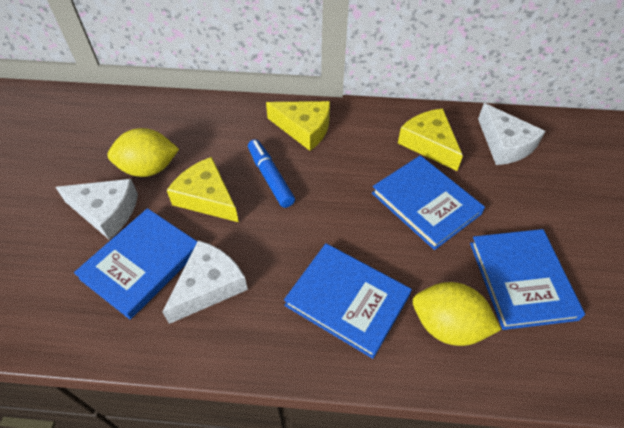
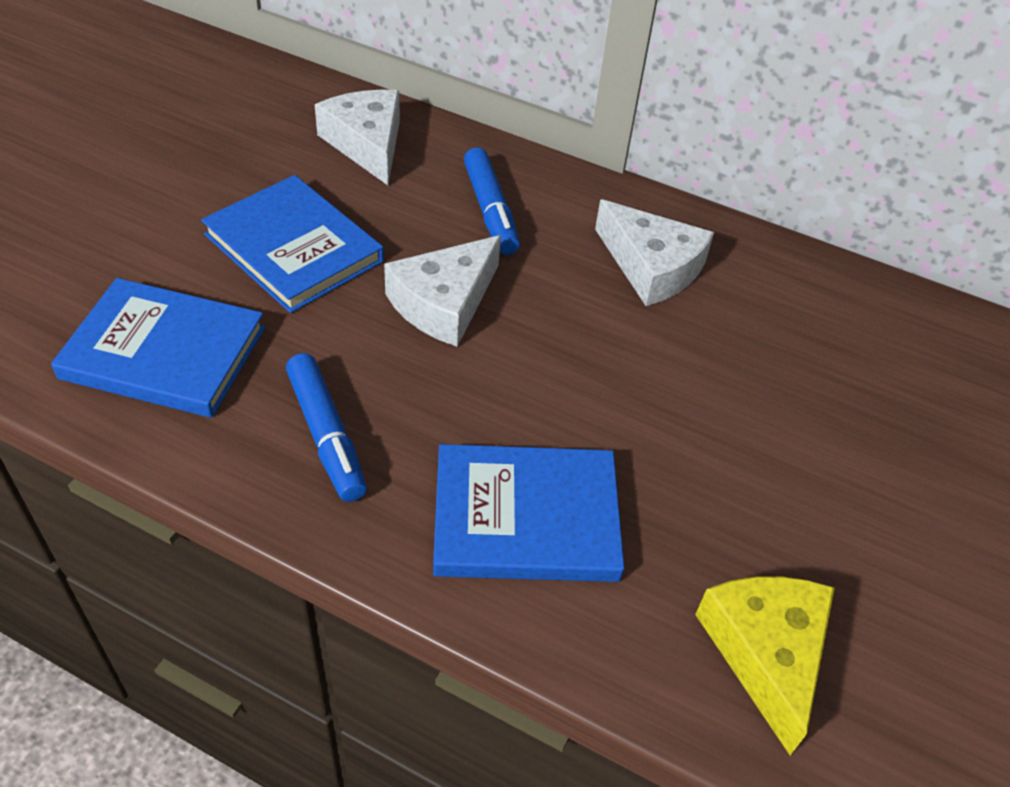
blue book: [74,208,197,320] [284,243,412,359] [372,155,485,250] [470,229,585,330] = 4 -> [51,278,265,418] [201,175,384,313] [433,444,624,582] = 3
blue marker: [248,139,295,208] = 1 -> [286,353,367,502] [464,148,520,255] = 2
yellow cheese: [167,157,239,222] [266,101,330,151] [398,109,463,171] = 3 -> [695,576,835,755] = 1
yellow lemon: [107,128,179,177] [413,282,502,346] = 2 -> none = 0

